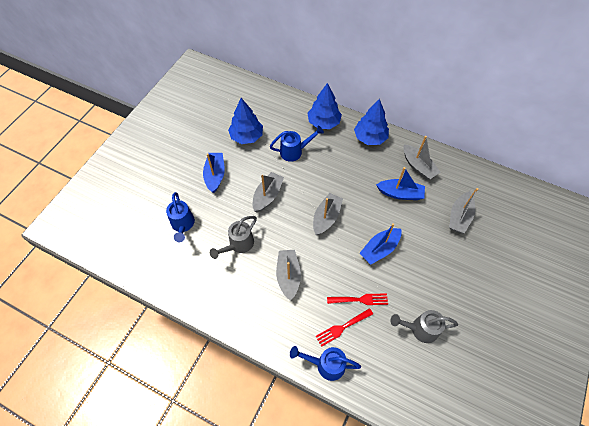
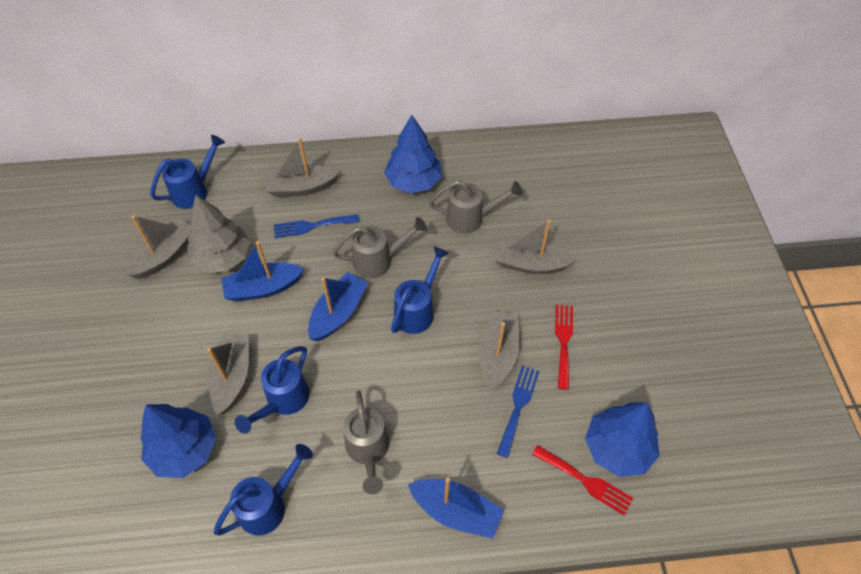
blue fork: none = 0 -> [274,215,359,238] [497,365,539,458] = 2
blue watering can: [166,192,195,242] [270,126,324,162] [290,346,361,381] = 3 -> [150,135,225,209] [214,444,313,536] [235,346,309,434] [391,247,449,334] = 4
grey tree: none = 0 -> [187,195,250,273] = 1
grey watering can: [210,216,257,259] [390,310,458,343] = 2 -> [332,217,427,278] [343,390,389,494] [429,180,523,233] = 3

